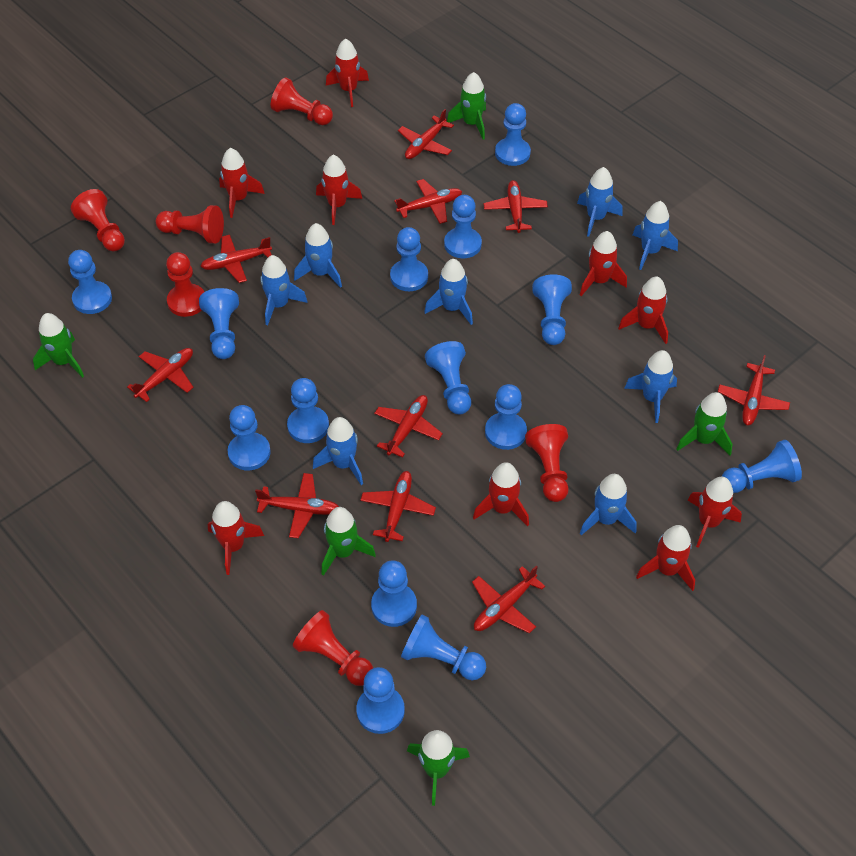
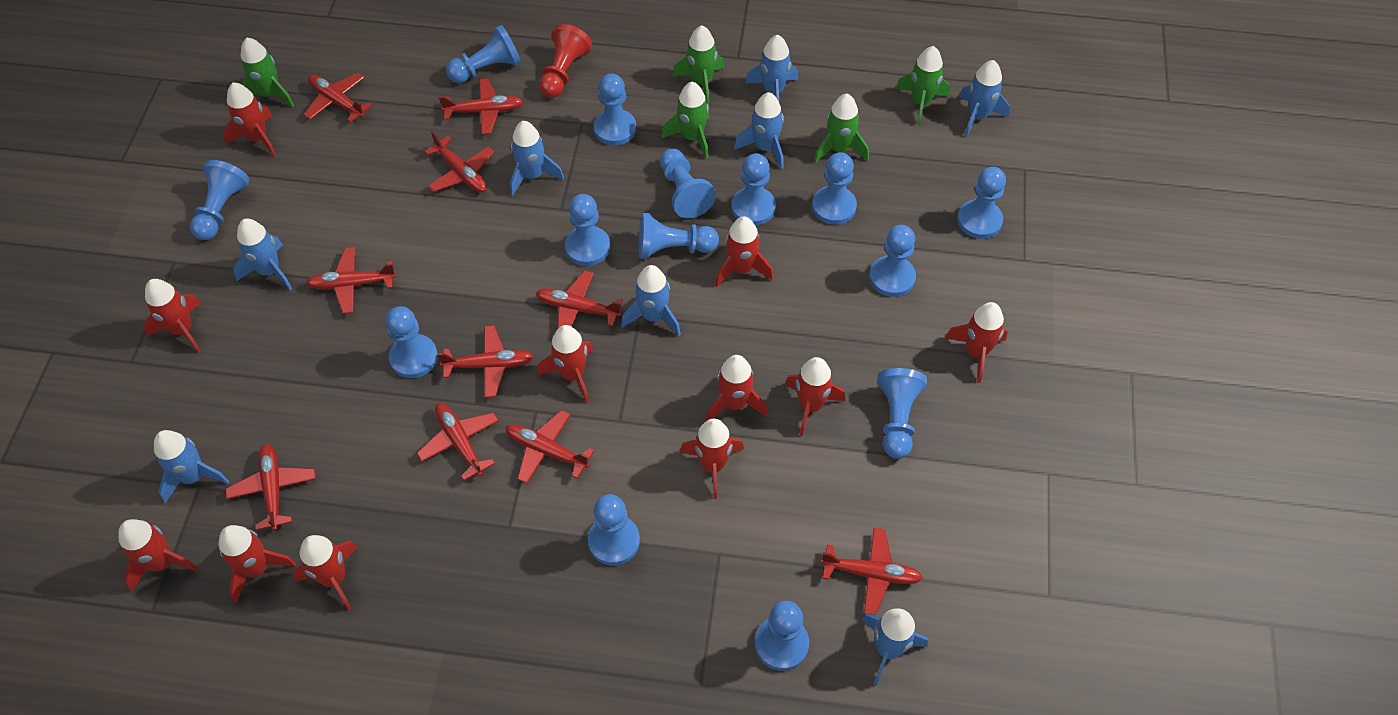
red pawn: [71,189,125,251] [156,205,224,244] [166,252,204,317] [271,78,333,125] [293,610,373,686] [525,424,569,502] = 6 -> [539,24,592,98] = 1
red rocket: [208,501,264,575] [219,148,265,218] [316,155,362,225] [326,38,369,107] [473,462,529,527] [580,231,627,296] [618,276,668,344] [636,525,695,591] [687,477,742,548] = 9 -> [118,519,199,592] [143,279,201,352] [219,525,296,603] [223,83,276,157] [293,535,358,610] [538,325,594,403] [680,419,744,499] [706,355,768,421] [715,216,773,287] [785,357,845,437] [945,302,1008,383] = 11

